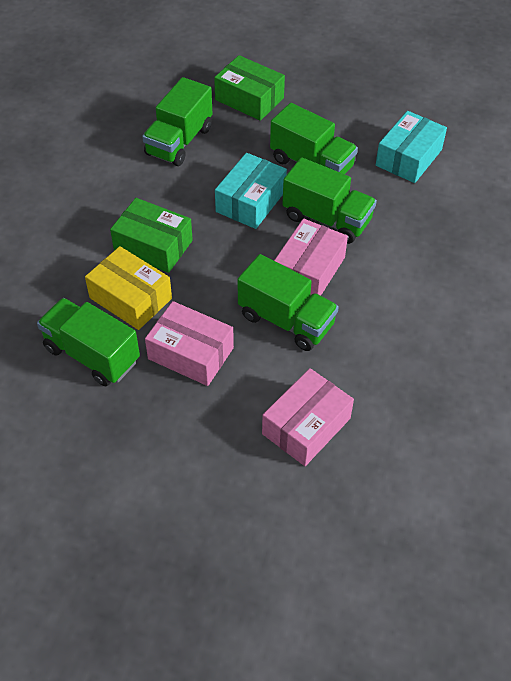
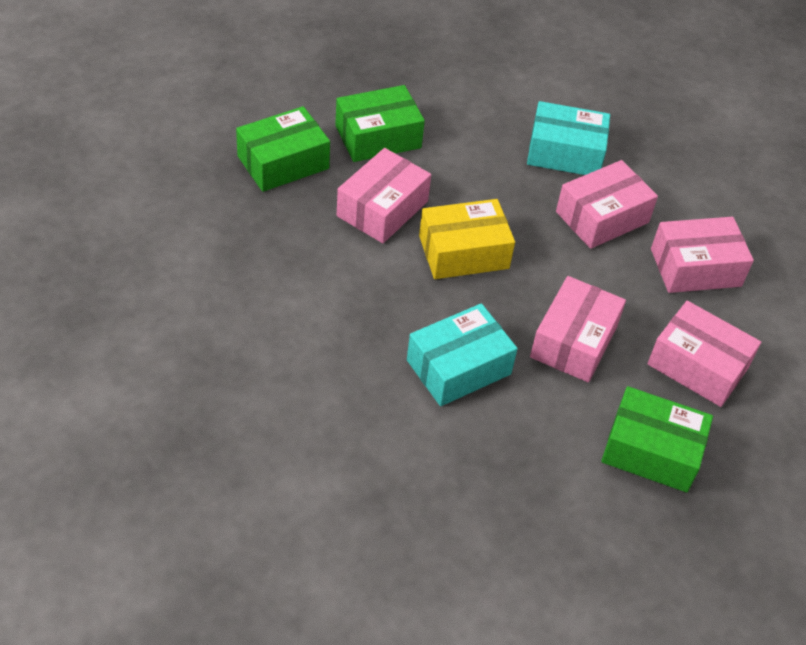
green box: [110,198,193,273] [214,55,285,121] = 2 -> [236,106,330,192] [335,85,425,162] [601,386,713,492] = 3
green truck: [37,298,140,386] [142,77,212,166] [237,254,339,351] [270,103,358,174] [282,157,377,244] = 5 -> none = 0
pink box: [145,301,234,386] [262,368,354,466] [274,219,348,296] = 3 -> [337,148,431,243] [530,276,626,382] [556,160,658,249] [647,301,761,407] [651,217,754,293] = 5

